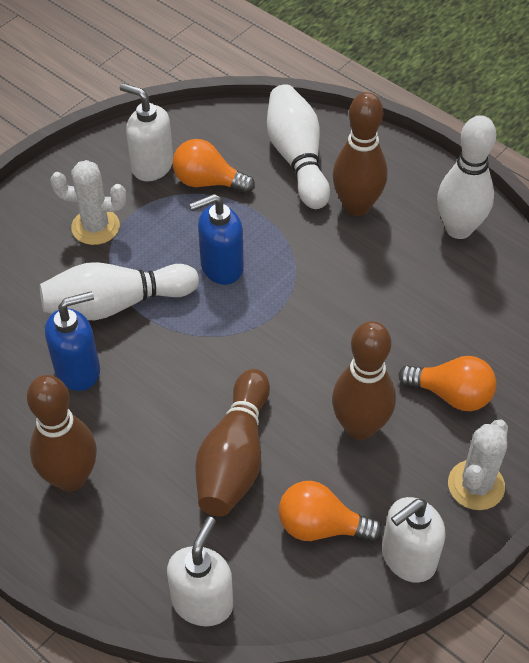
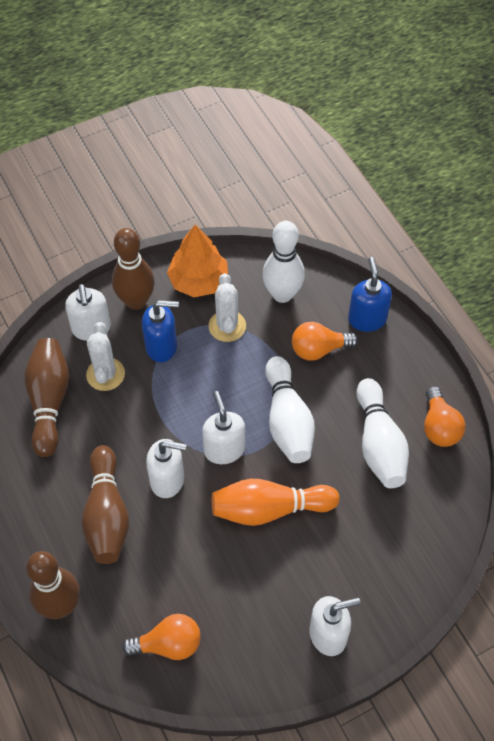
orange bowling pin: none = 0 -> [212,479,340,526] = 1
orange tree: none = 0 -> [167,225,228,297] = 1
white soap dispenser: [120,83,173,181] [167,517,233,626] [382,497,446,583] = 3 -> [65,284,111,341] [146,439,186,498] [202,391,245,464] [309,596,360,656] = 4

